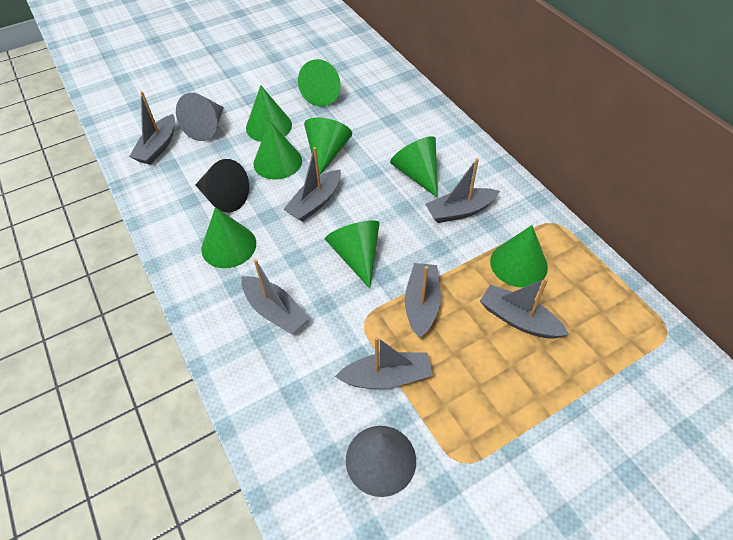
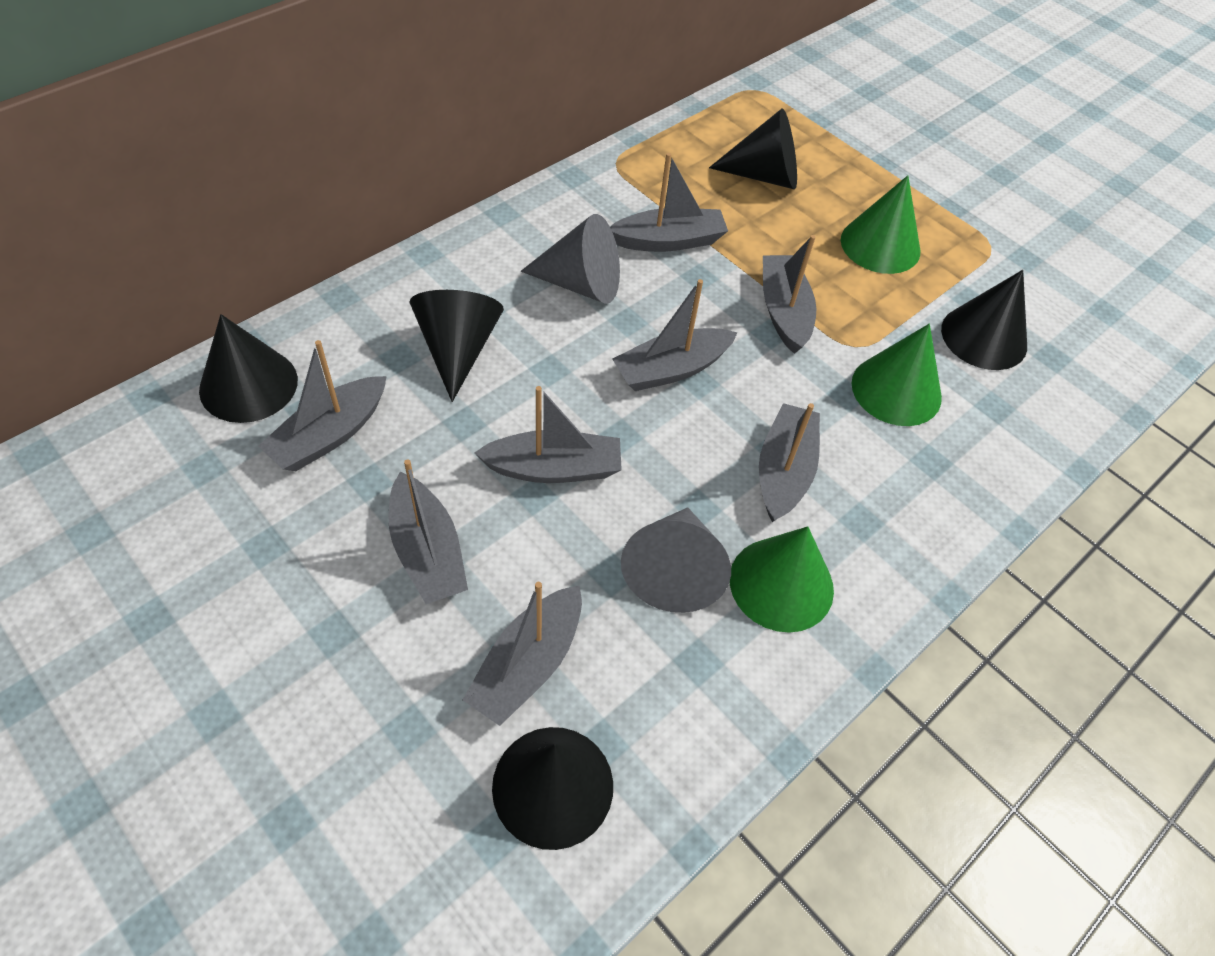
black cone: [195,159,249,213] = 1 -> [199,314,298,423] [409,290,504,402] [492,727,613,850] [709,108,797,189] [941,270,1027,370] = 5
green cone: [201,207,256,268] [246,85,292,142] [253,121,302,179] [298,59,341,107] [304,118,352,176] [325,221,380,289] [390,136,438,198] [490,225,548,287] = 8 -> [730,526,834,633] [841,175,920,274] [852,324,942,426] = 3
grey boat: [129,91,175,165] [241,259,309,334] [283,147,341,222] [335,337,433,389] [405,263,441,338] [425,158,500,223] [480,278,569,339] = 7 -> [258,340,387,471] [388,459,468,604] [463,582,582,726] [474,386,622,483] [610,153,728,252] [612,279,737,391] [759,403,820,522] [763,235,816,354] = 8

